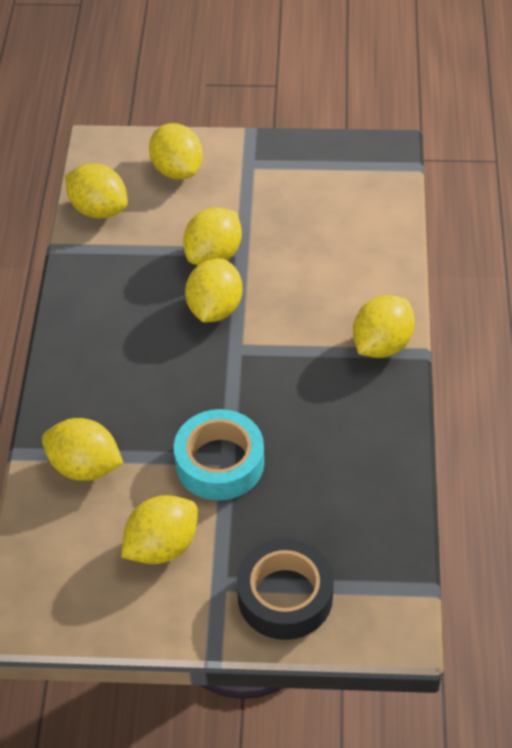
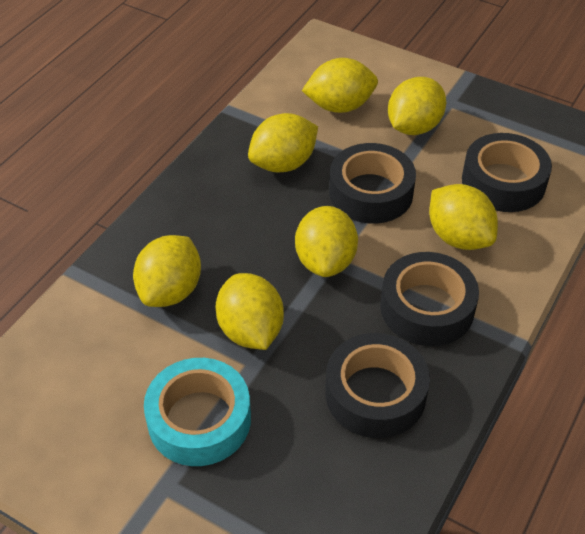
black tape: [237,539,334,640] = 1 -> [325,333,430,438] [329,143,416,224] [380,252,479,346] [462,133,552,212] = 4

